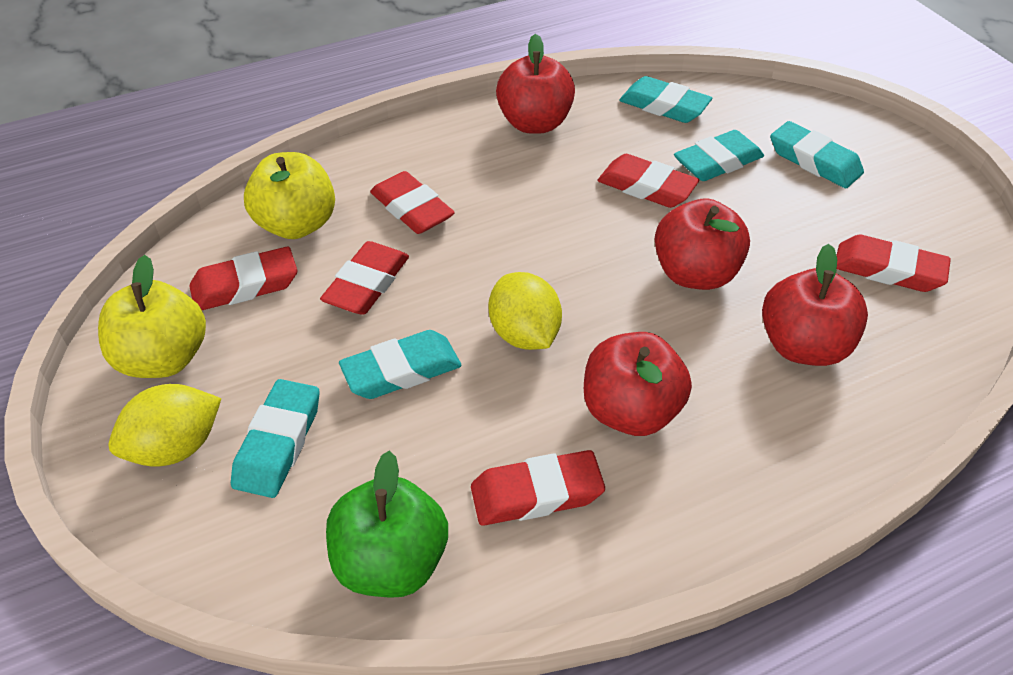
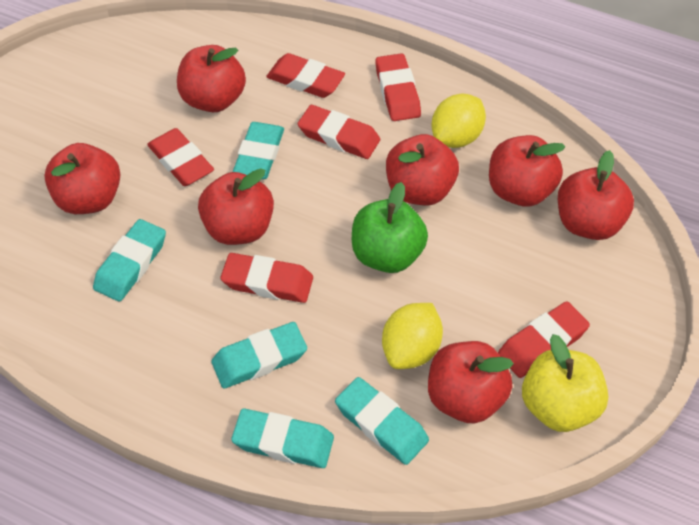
red apple: [496,34,575,134] [584,332,692,436] [655,199,750,290] [762,244,868,366] = 4 -> [44,143,121,214] [177,45,246,112] [198,168,274,245] [386,134,459,206] [428,341,514,423] [489,135,565,207] [558,150,634,240] = 7
yellow apple: [98,255,206,378] [244,152,335,239] = 2 -> [522,334,608,432] = 1

